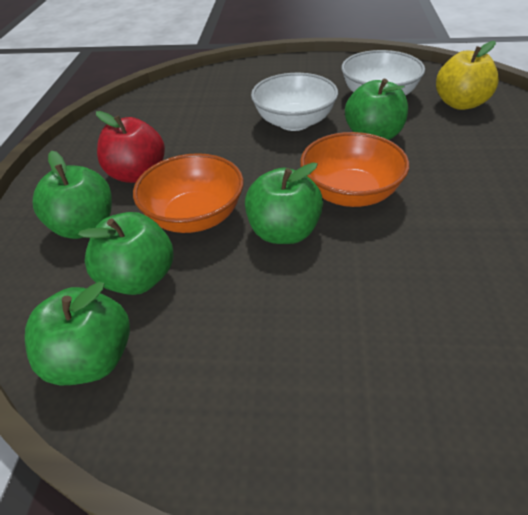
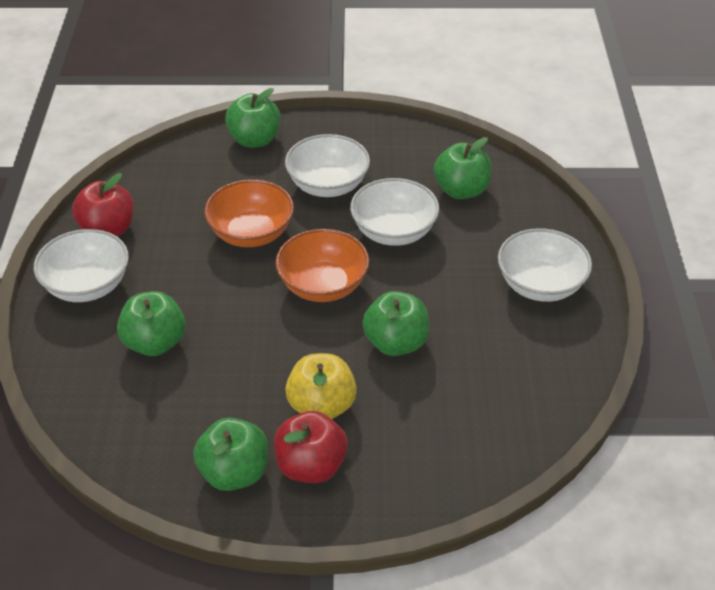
red apple: [96,111,165,183] = 1 -> [72,173,134,236] [274,411,348,483] = 2
white bowl: [251,73,338,131] [341,50,425,96] = 2 -> [33,229,129,302] [285,134,370,197] [350,178,439,246] [498,228,592,302] = 4

